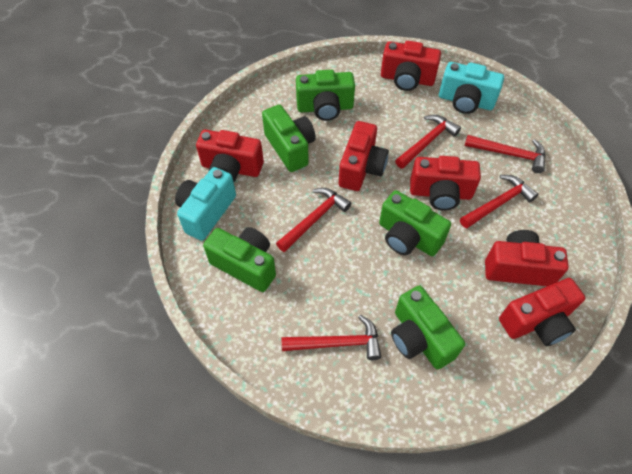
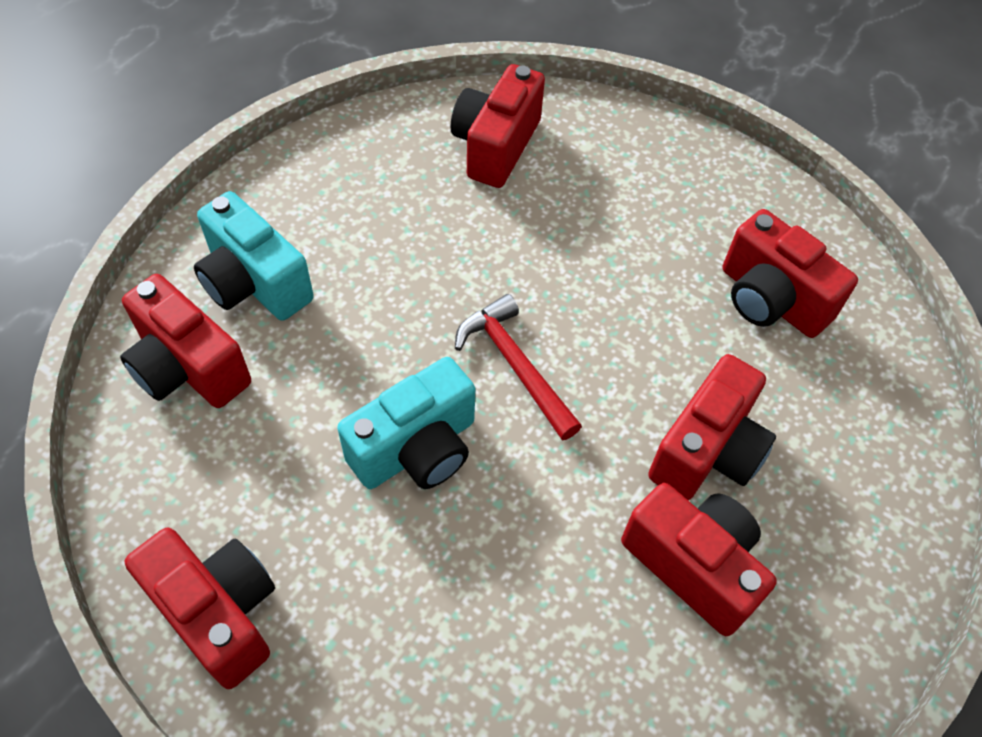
green camera: [203,227,276,292] [262,105,316,172] [296,70,355,121] [379,190,451,256] [391,285,465,369] = 5 -> none = 0
red hammer: [276,188,351,252] [282,315,381,360] [395,115,461,169] [460,175,538,229] [465,135,545,173] = 5 -> [455,294,582,440] = 1

